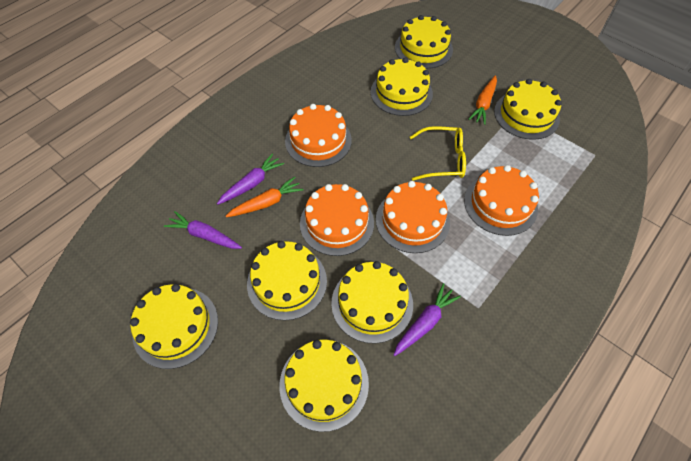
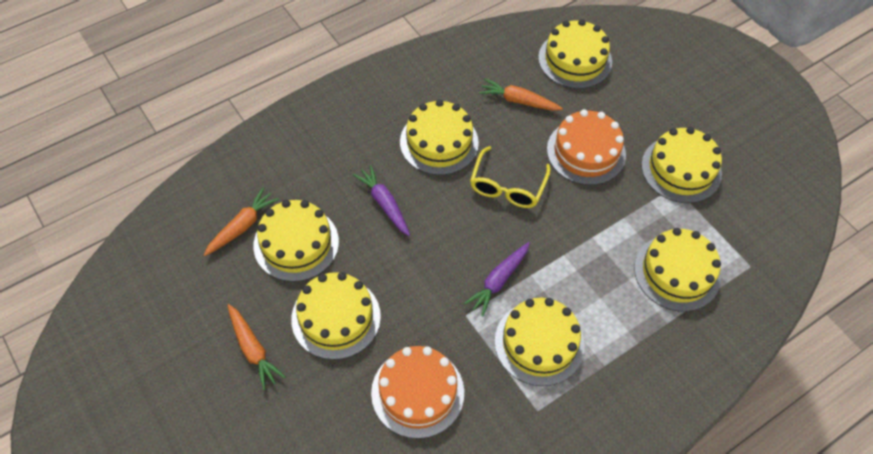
orange cake: [285,104,352,167] [300,184,374,256] [376,181,450,253] [464,165,539,236] = 4 -> [371,346,464,439] [547,109,626,185] = 2
orange carrot: [226,177,303,217] [468,75,497,125] = 2 -> [204,187,279,256] [227,304,285,390] [479,78,563,111] = 3
purple carrot: [164,211,242,249] [217,154,284,205] [394,283,461,356] = 3 -> [353,165,410,236] [464,242,529,316] = 2

